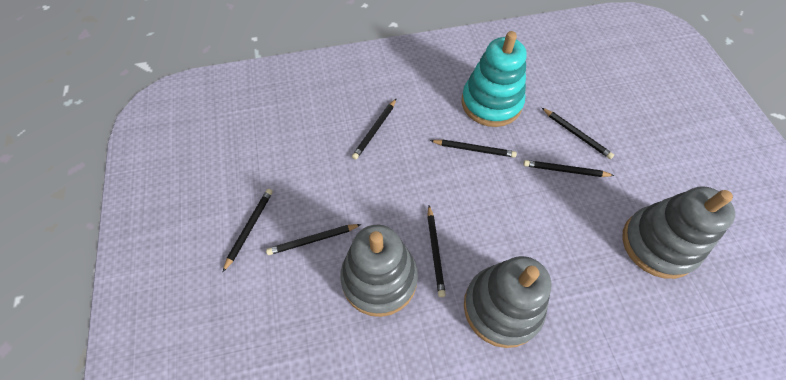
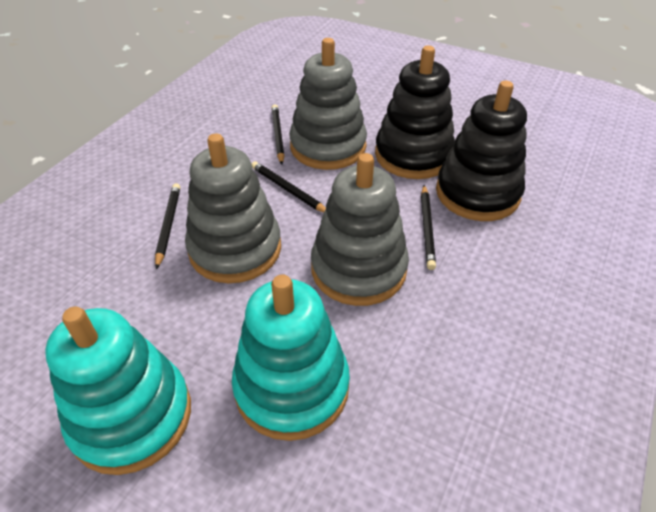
black pencil: [223,189,273,272] [266,224,361,255] [352,98,397,160] [427,205,446,297] [430,139,517,158] [523,160,615,177] [542,108,614,159] = 7 -> [155,183,180,269] [252,161,326,212] [272,104,285,165] [421,185,436,270] = 4
black stacking toy: none = 0 -> [375,46,455,179] [436,81,527,221] = 2
turquoise stacking toy: [462,31,527,127] = 1 -> [45,307,191,475] [232,274,350,441] = 2

